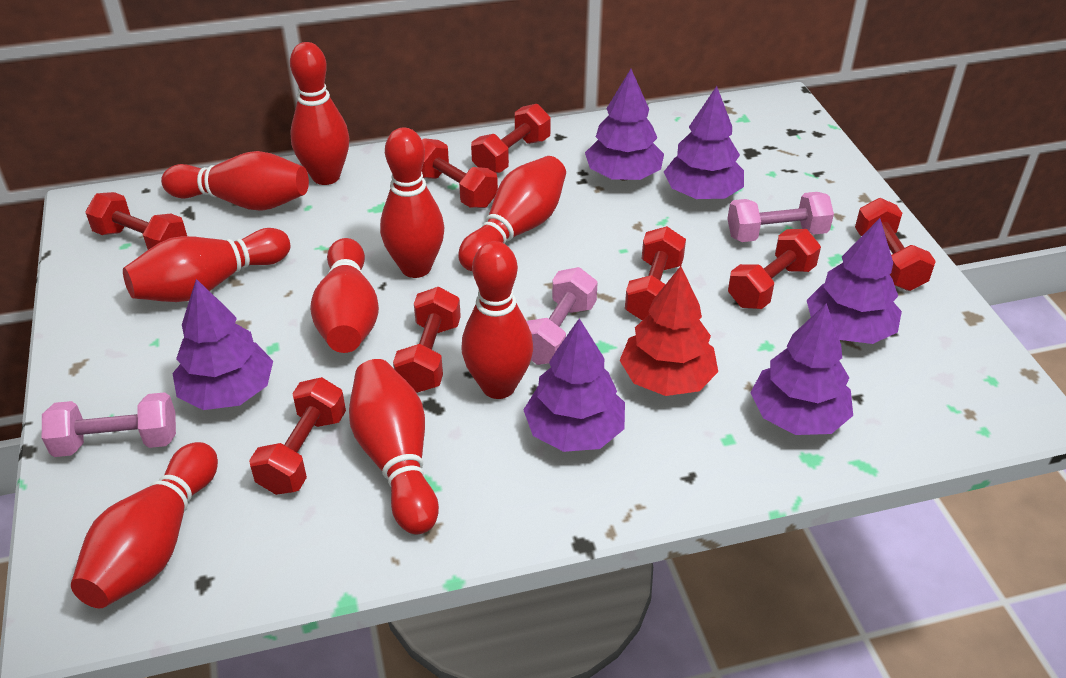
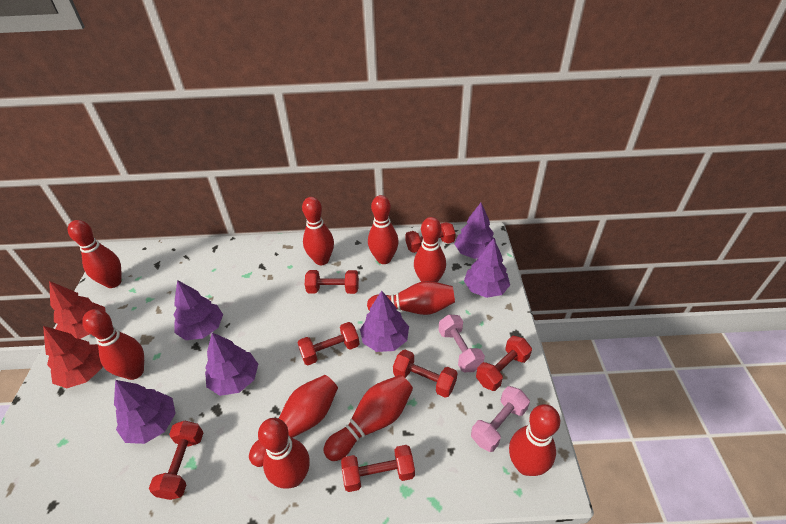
pink dumbbell: [42,392,176,457] [526,267,598,365] [728,192,834,242] = 3 -> [438,314,485,372] [471,386,530,452] = 2
red bowling pin: [71,442,218,608] [123,228,291,302] [161,151,309,211] [290,42,349,185] [310,238,379,353] [349,359,439,534] [380,127,444,278] [458,156,566,271] [462,241,533,399] = 9 -> [68,220,122,288] [82,309,144,380] [249,375,338,467] [258,418,310,489] [302,197,334,265] [323,375,413,461] [367,281,455,315] [368,195,399,264] [414,217,446,282] [509,404,560,476] = 10
red dumbbell: [85,192,187,250] [249,377,346,495] [393,287,461,393] [421,138,498,208] [471,104,551,173] [625,226,686,320] [728,229,821,309] [855,198,936,291] = 8 -> [149,421,203,500] [297,322,359,365] [305,270,359,294] [341,445,415,492] [393,350,457,398] [405,222,456,253] [476,336,532,391] = 7
red tree: [619,266,718,396] = 1 -> [43,326,103,388] [49,281,106,339] = 2

